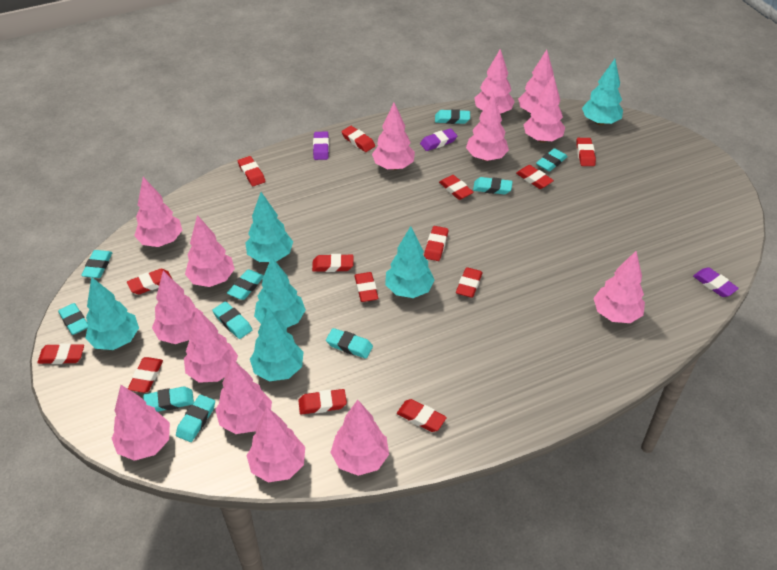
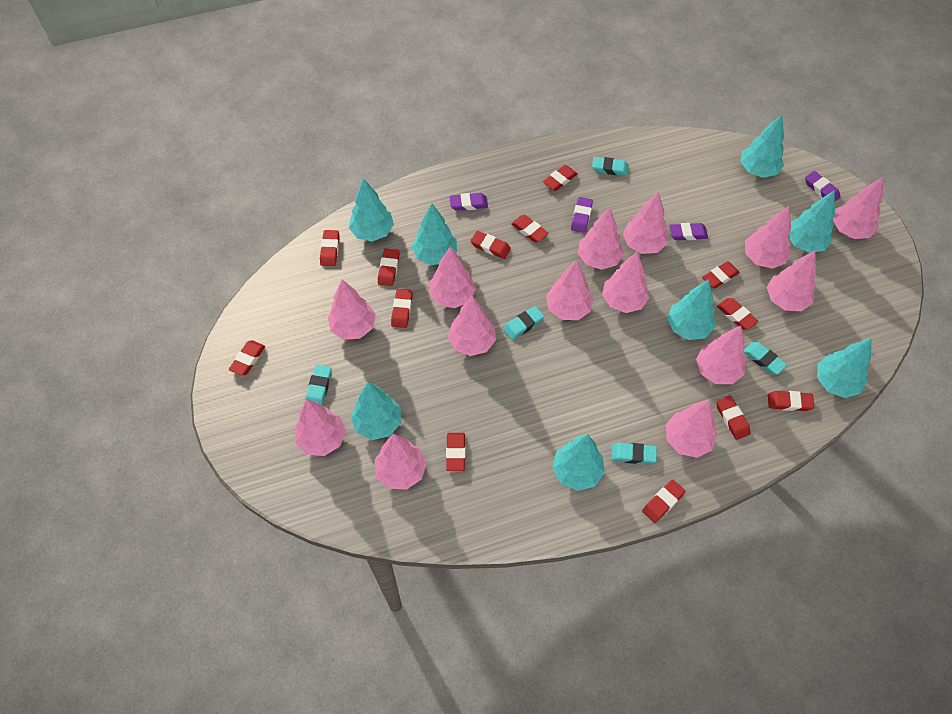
purple eraser: [313,131,329,160] [420,128,457,151] [693,267,739,297] = 3 -> [449,193,488,211] [571,197,593,233] [669,223,708,240] [805,171,840,201] = 4
red eraser: [37,343,84,364] [127,269,172,294] [128,357,163,393] [238,156,265,186] [298,389,347,415] [312,254,353,272] [341,126,375,152] [354,272,378,302] [397,399,447,432] [424,226,448,261] [439,175,474,200] [456,267,483,298] [516,165,554,189] [576,138,596,166] = 14 -> [229,340,265,376] [320,230,339,266] [378,248,400,286] [391,289,413,328] [446,433,465,471] [471,231,511,259] [511,215,549,243] [543,165,577,191] [642,480,686,523] [702,261,740,289] [716,395,751,440] [717,298,758,330] [768,391,814,411] = 13
turquoise eraser: [58,303,88,335] [81,250,112,278] [143,387,194,412] [176,395,215,442] [212,301,252,339] [227,269,264,300] [326,328,373,359] [435,109,470,124] [473,177,513,195] [536,148,568,172] = 10 -> [305,365,332,405] [503,306,544,340] [592,157,629,176] [611,443,657,464] [744,342,787,375] = 5
turquoise tree: [85,277,139,350] [245,192,293,262] [250,307,303,381] [254,257,306,328] [385,226,435,298] [582,59,623,125] = 6 -> [349,179,394,242] [351,382,401,440] [412,203,457,265] [552,434,605,491] [667,279,715,340] [740,114,784,178] [789,191,835,253] [817,339,871,398] = 8

